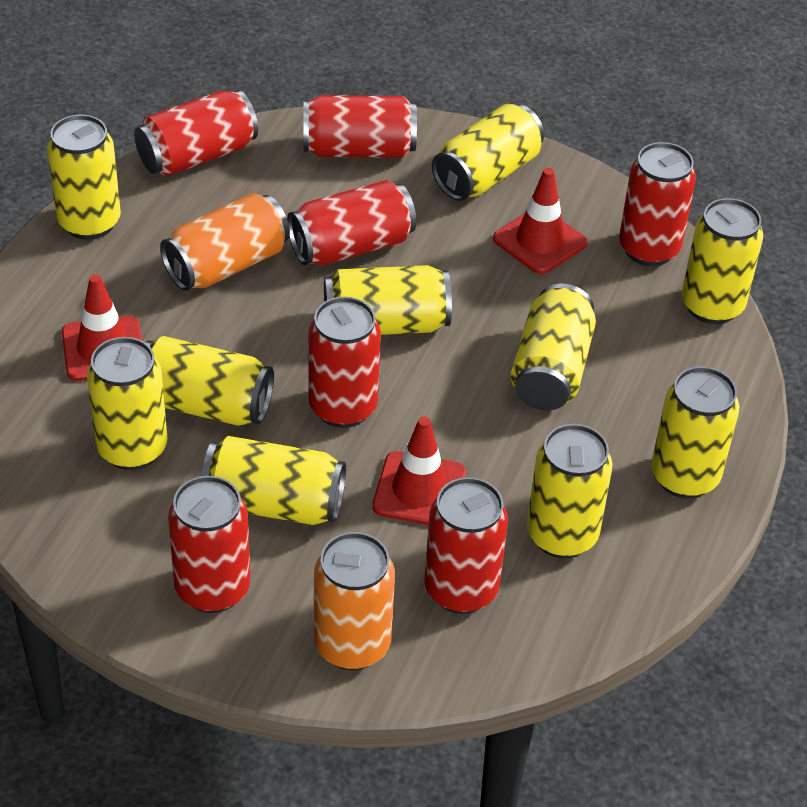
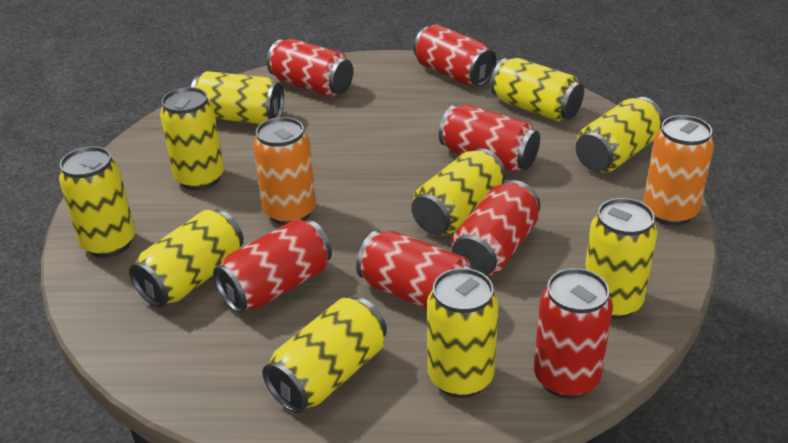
red traffic cone: [62,274,142,381] [372,416,466,525] [493,168,587,274] = 3 -> none = 0

